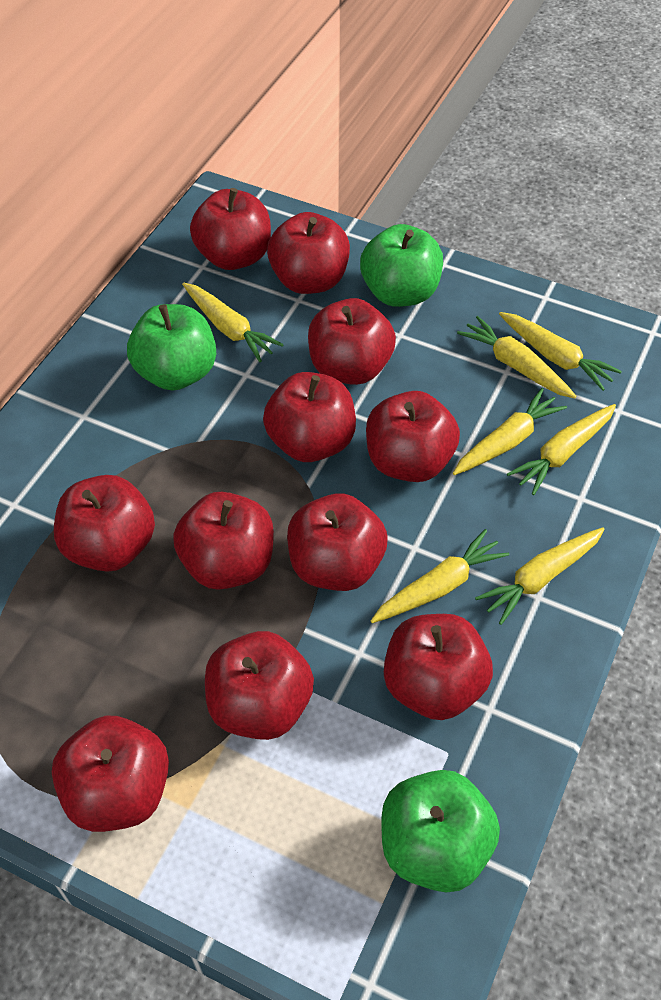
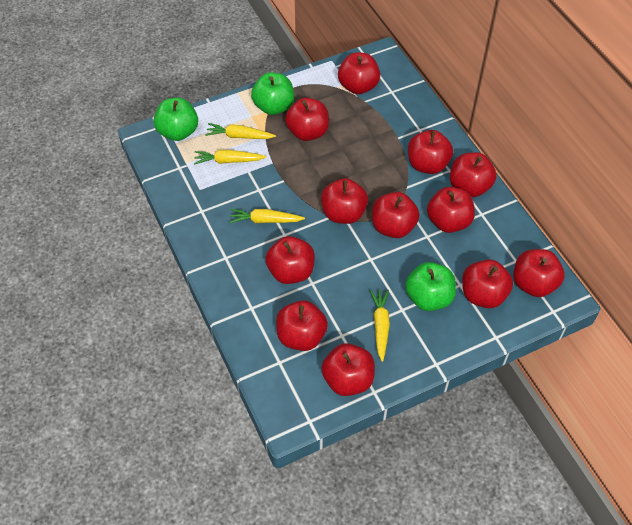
red apple: [52,716,169,832] [54,475,155,572] [173,492,274,590] [190,188,271,270] [205,631,314,740] [263,372,356,462] [267,212,350,294] [287,493,388,591] [308,298,396,385] [366,391,460,482] [384,614,493,720] = 11 -> [265,236,315,284] [276,300,328,351] [285,98,329,141] [321,178,368,224] [321,343,375,396] [338,53,380,94] [372,192,420,238] [408,130,453,174] [427,187,475,233] [450,152,496,197] [462,259,513,308] [513,249,565,297] = 12
yellow carrot: [182,282,284,362] [371,529,509,623] [453,388,567,475] [457,316,577,398] [475,527,605,625] [499,312,622,391] [507,404,616,495] = 7 -> [194,150,266,165] [205,123,276,139] [229,209,305,223] [370,290,390,362] = 4

